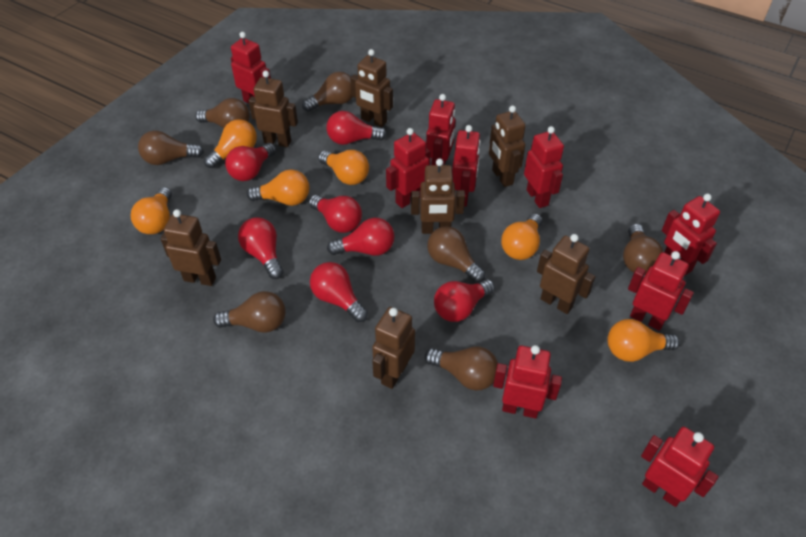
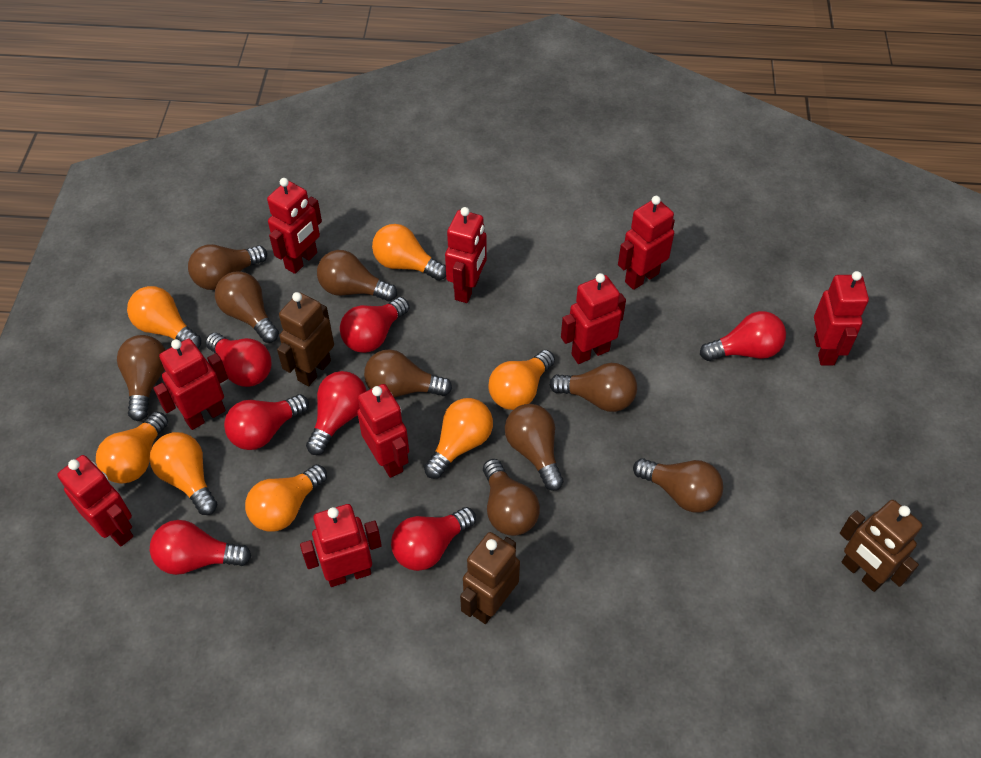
brown light bulb: [138,130,204,165] [195,98,250,128] [213,291,286,333] [302,72,353,112] [425,346,498,391] [427,226,486,283] [623,224,663,274] = 7 -> [117,335,165,421] [188,244,267,290] [215,271,279,343] [317,250,397,301] [364,350,452,397] [483,459,540,536] [505,404,563,491] [549,363,637,412] [633,458,723,513] = 9
brown robot: [161,209,221,286] [249,71,298,147] [350,49,393,127] [372,307,415,389] [411,158,465,234] [489,106,526,187] [537,234,596,314] = 7 -> [277,292,334,386] [460,532,520,624] [840,500,922,592] = 3
orange light bulb: [131,187,172,234] [204,119,257,168] [247,170,309,206] [318,150,369,185] [501,214,542,260] [607,319,680,362] = 6 -> [96,412,168,484] [127,286,201,348] [149,432,217,515] [245,464,327,532] [372,224,446,281] [424,398,493,479] [488,350,555,410] = 7

